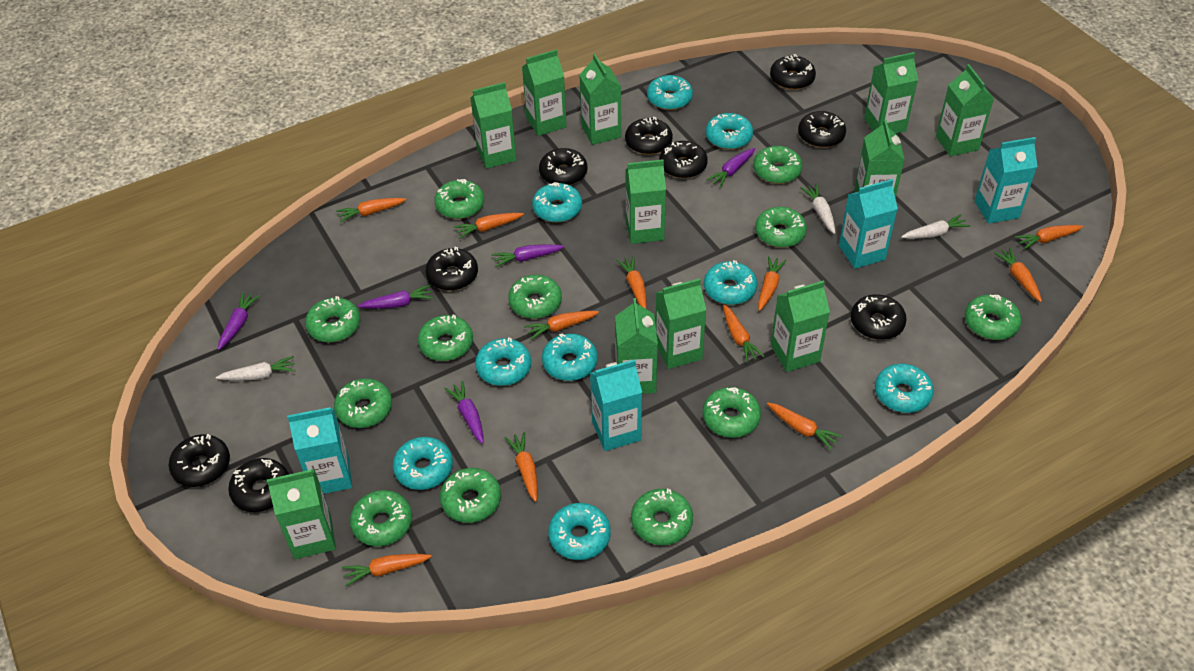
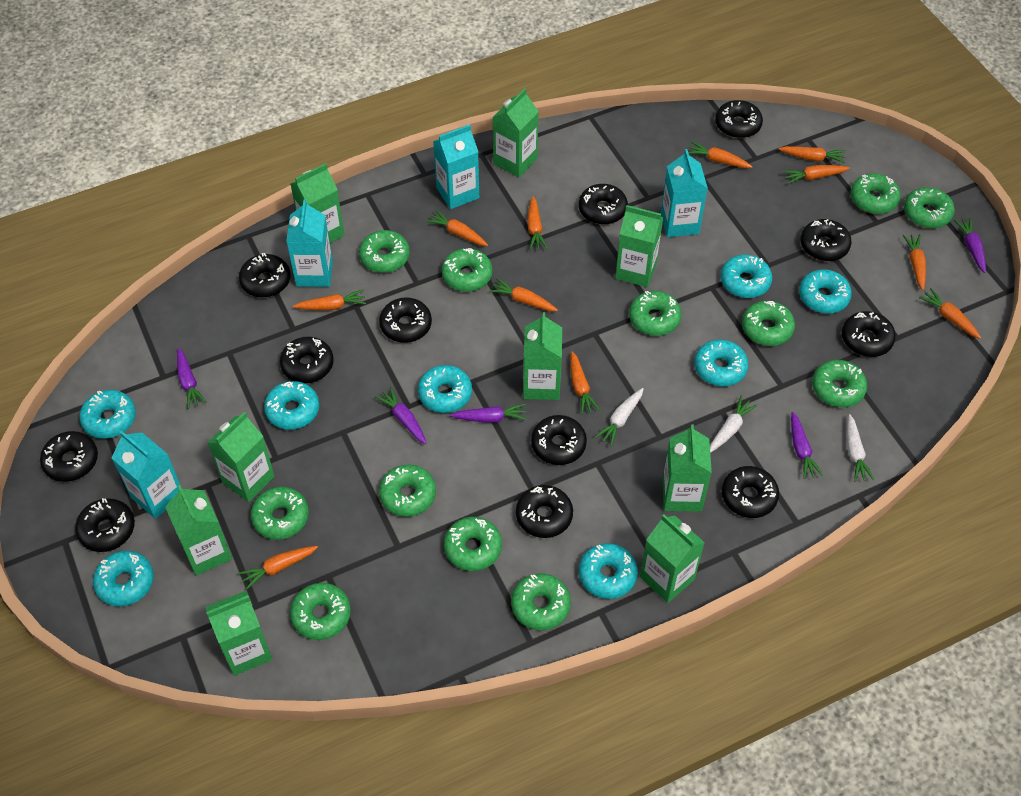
black donut: [169,434,230,487] [228,458,289,512] [425,247,478,291] [539,148,587,185] [625,117,673,155] [659,141,708,179] [770,54,816,90] [798,111,846,148] [851,294,907,340] = 9 -> [40,431,98,482] [75,498,135,552] [239,253,290,298] [280,337,334,383] [379,297,432,343] [516,485,573,538] [531,415,587,465] [579,184,628,225] [715,100,763,138] [722,466,779,518] [800,219,852,261] [842,311,896,357] = 12
green carton: [266,469,336,559] [470,82,516,169] [522,49,567,136] [580,54,621,145] [615,298,658,394] [625,159,666,244] [655,278,706,369] [771,280,830,372] [855,119,905,198] [864,52,918,134] [936,64,994,156] = 11 -> [165,485,232,576] [205,591,272,676] [207,412,275,502] [291,163,345,243] [493,88,539,177] [523,312,562,400] [615,205,663,287] [640,514,705,603] [662,425,712,512] = 9
turquoise donut: [393,437,453,490] [475,337,531,386] [532,182,582,222] [542,334,598,381] [548,503,611,560] [647,75,693,110] [704,260,757,305] [706,113,753,150] [875,364,934,413] = 9 -> [79,390,136,439] [93,551,154,607] [264,381,319,430] [418,365,472,413] [579,543,638,599] [694,339,748,386] [721,254,772,298] [799,269,852,314] = 8

